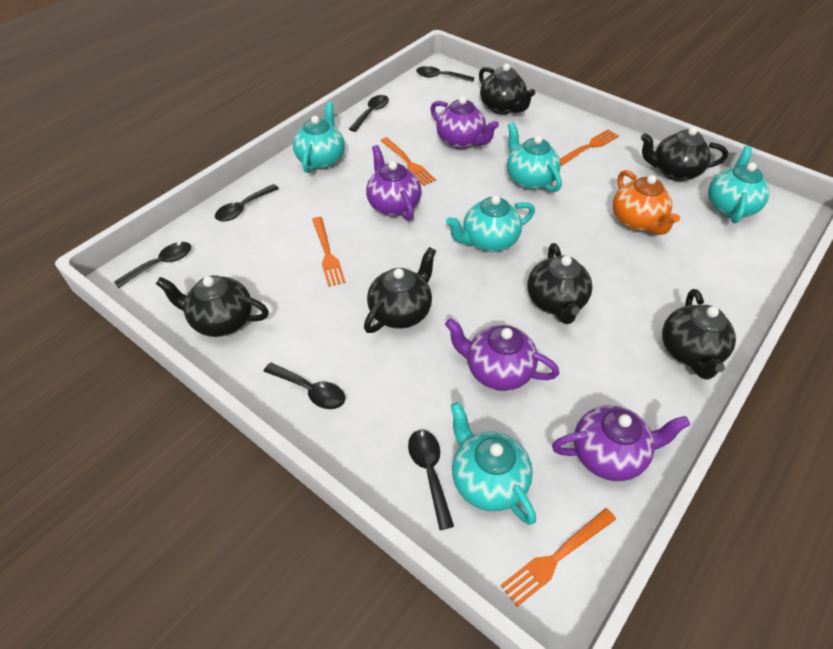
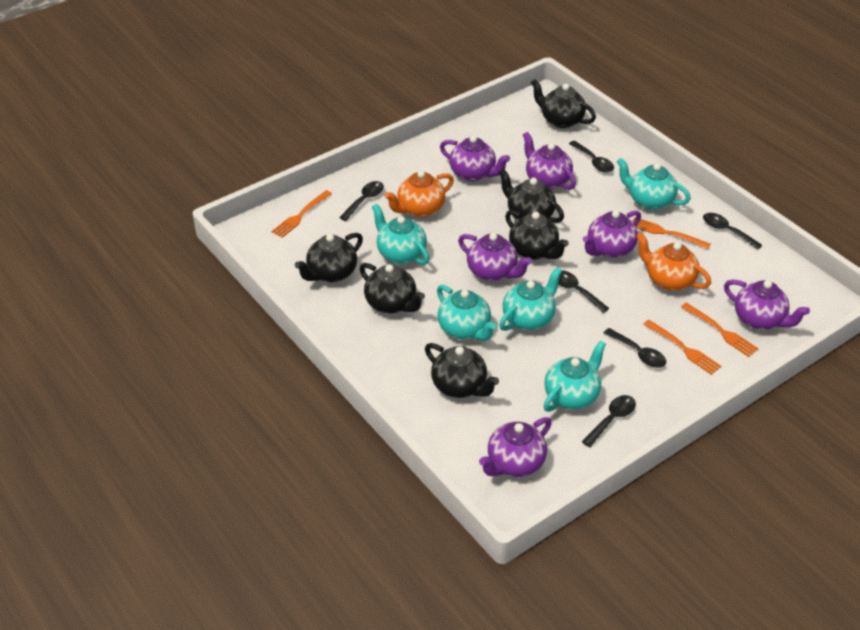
orange teapot: [613,170,680,235] = 1 -> [384,171,454,218] [636,233,711,291] = 2
purple teapot: [366,145,422,221] [430,96,499,149] [445,318,559,391] [552,405,690,481] = 4 -> [440,136,510,182] [458,233,532,281] [479,417,552,477] [523,132,576,190] [583,210,641,258] [724,279,810,330] = 6

